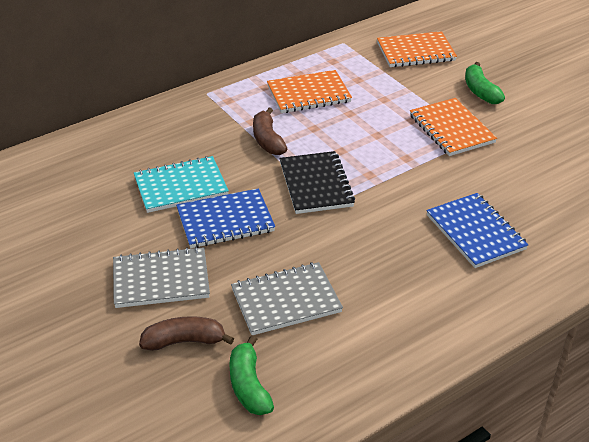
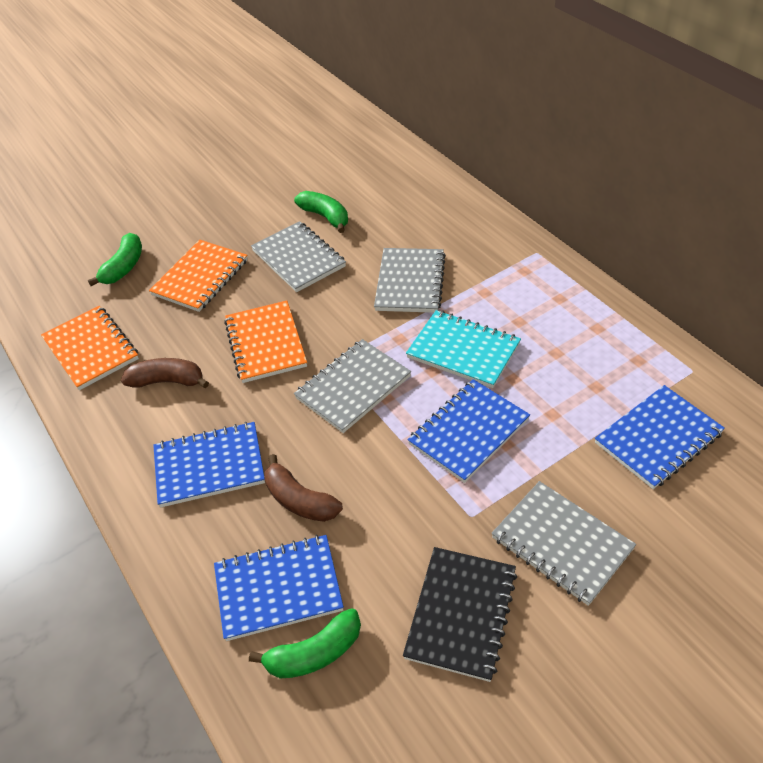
blue notebook: [176,188,275,248] [426,193,529,268] = 2 -> [153,422,265,507] [214,535,344,641] [407,379,530,483] [595,385,725,489] = 4
green banana: [229,335,274,415] [465,62,505,104] = 2 -> [88,233,142,286] [249,608,361,678] [294,191,348,233] = 3
grey notebook: [113,246,210,308] [231,262,343,335] = 2 -> [251,221,346,292] [294,339,411,433] [374,248,446,313] [492,481,636,606] = 4

